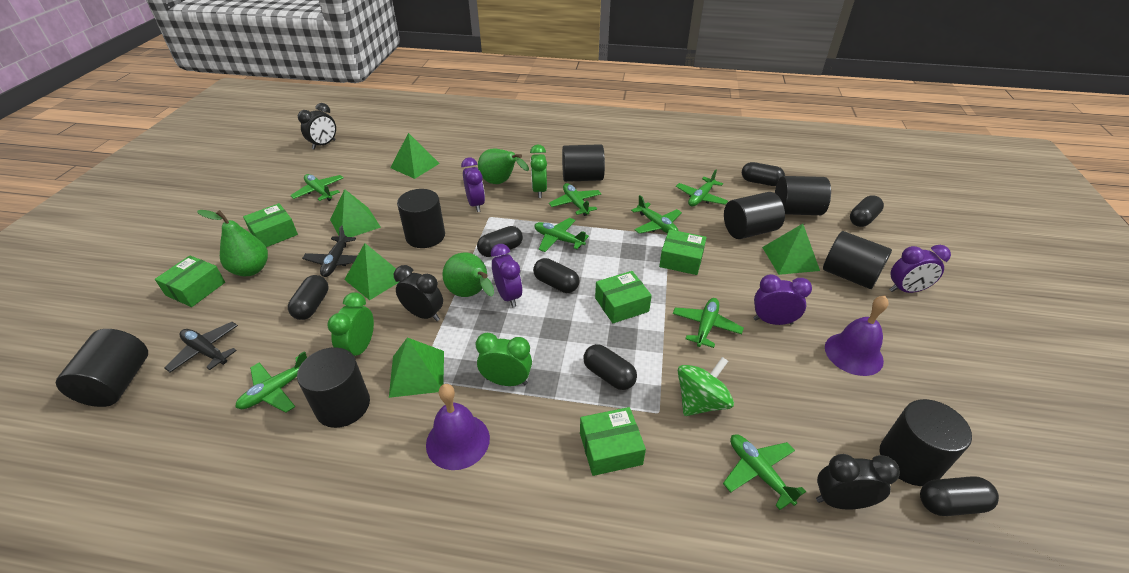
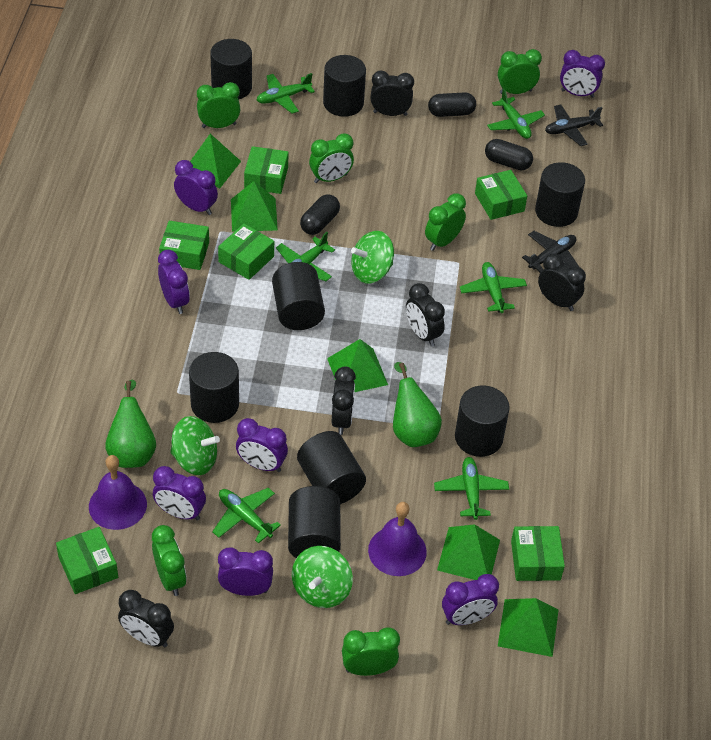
black capsule: [288,275,329,320] [477,226,523,257] [533,258,580,293] [583,344,637,390] [742,162,785,186] [850,195,884,227] [920,476,999,516] = 7 -> [300,194,340,235] [428,92,476,117] [485,139,533,170] = 3
black clock: [298,103,336,150] [394,265,443,321] [816,454,900,509] = 3 -> [118,590,174,647] [331,367,356,435] [371,70,414,116] [406,283,445,347] [538,253,586,311] = 5
green box: [155,255,225,307] [243,203,298,247] [580,407,646,476] [595,271,652,323] [659,229,707,275] = 5 -> [56,527,118,594] [159,221,209,270] [218,224,274,280] [244,146,288,194] [475,170,527,220] [511,526,565,581] = 6
green clock: [327,292,374,356] [476,333,532,386] [530,144,547,198] = 3 -> [152,525,187,596] [197,82,240,128] [309,133,354,183] [342,627,400,676] [425,193,466,251] [498,49,542,94] = 6
green pear: [197,210,268,276] [442,252,494,297] [478,149,529,184] = 3 -> [105,380,156,468] [393,362,442,447] = 2
green plane: [235,351,307,413] [290,174,343,201] [534,218,589,252] [549,183,601,216] [631,195,682,234] [673,298,744,348] [676,170,728,206] [723,434,806,510] = 8 -> [212,488,281,544] [257,73,315,114] [276,232,335,281] [434,457,509,520] [460,262,527,313] [487,88,545,139] = 6
green spinning top: [678,357,734,416] = 1 -> [170,416,220,475] [292,546,353,608] [351,231,394,284] = 3
purple clock: [461,158,485,212] [491,244,522,307] [753,274,812,325] [889,245,951,293] = 4 -> [153,466,206,520] [158,250,190,314] [174,160,218,215] [218,547,273,596] [236,418,288,472] [442,574,499,625] [560,50,605,98] = 7

